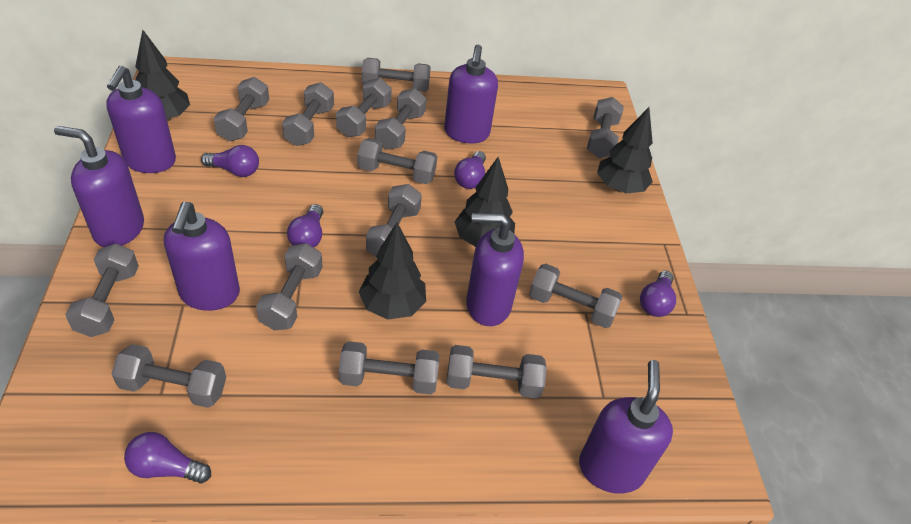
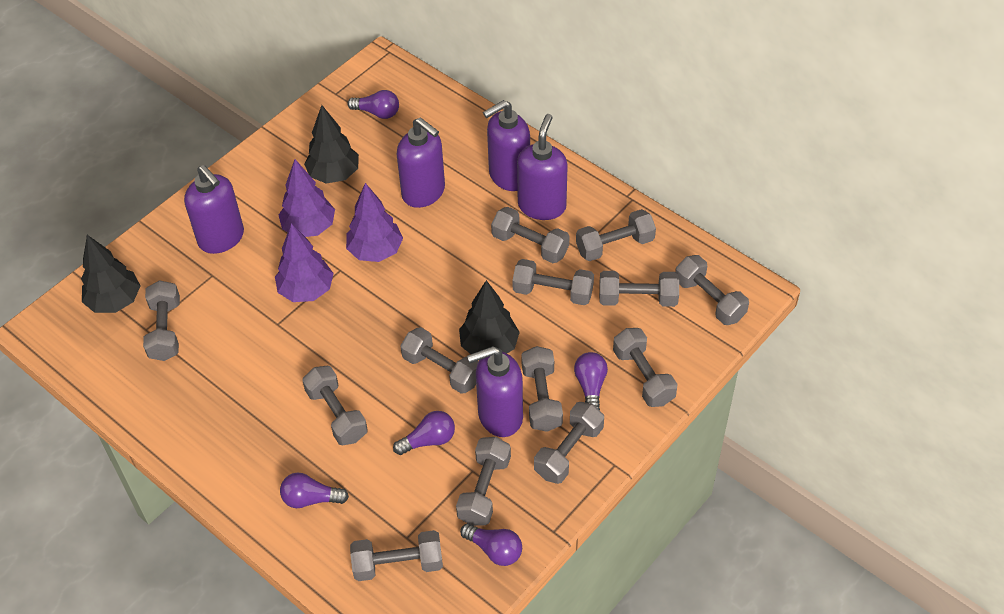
black tree: [135,30,190,122] [359,223,426,320] [455,157,515,247] [597,107,653,193] = 4 -> [81,235,140,313] [304,105,359,184] [459,280,520,354] = 3
grey dumbbell: [65,244,139,337] [111,344,226,408] [214,77,269,141] [256,243,323,330] [282,82,334,146] [336,78,392,137] [338,341,440,394] [358,138,437,184] [362,58,431,92] [366,184,422,257] [375,88,427,149] [447,345,547,399] [529,264,622,328] [587,97,624,158] = 14 -> [143,280,180,361] [302,366,368,445] [350,530,443,581] [401,327,479,394] [456,437,511,526] [491,207,570,263] [512,259,594,305] [521,346,563,432] [534,402,604,484] [576,209,656,261] [599,271,679,307] [613,328,677,407] [675,255,749,325] = 13
purple soap dispenser: [54,126,144,247] [106,66,176,173] [164,202,240,311] [444,45,498,144] [466,213,524,326] [579,360,673,494] = 6 -> [184,165,244,254] [397,118,445,208] [467,346,523,437] [483,100,530,191] [517,114,568,220] = 5
purple tree: none = 0 -> [275,223,334,302] [279,159,335,237] [346,183,403,262] = 3

